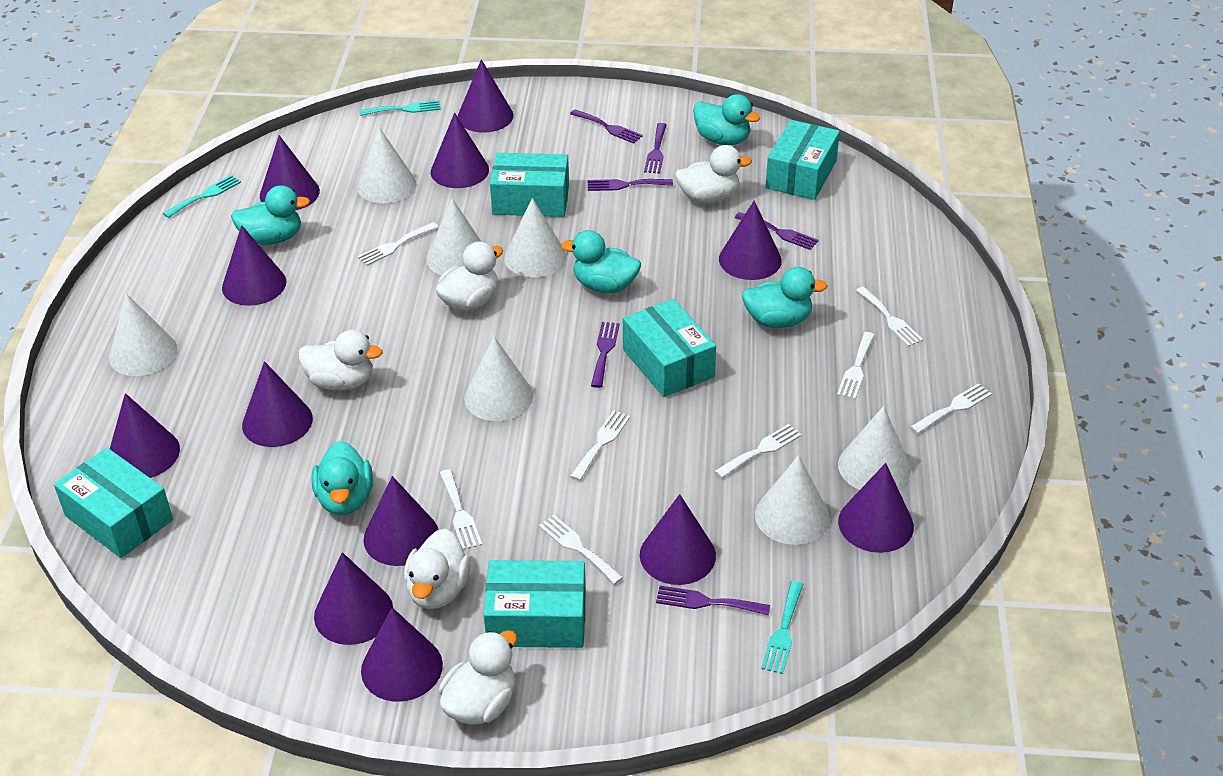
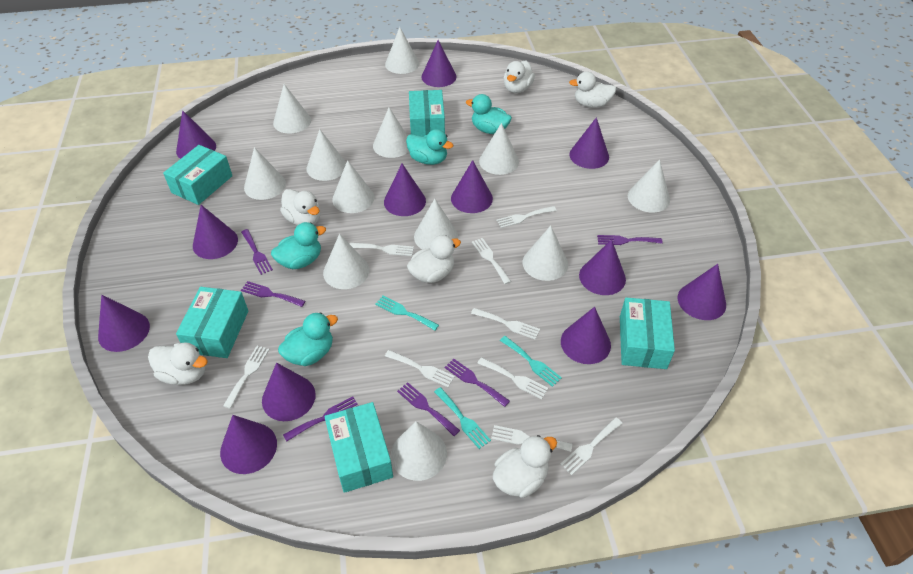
turquoise duck: [231,185,310,245] [312,441,373,515] [561,230,641,293] [693,94,761,145] [742,267,828,328] = 5 -> [271,222,326,269] [278,312,338,366] [406,129,453,165] [466,94,512,134] = 4
white cone: [109,293,177,376] [357,127,416,203] [426,198,482,275] [464,337,533,421] [504,198,567,277] [755,455,830,545] [838,406,911,490] = 7 -> [244,147,286,200] [273,84,311,134] [307,129,346,181] [323,234,369,289] [332,160,374,213] [373,107,409,158] [385,27,419,74] [391,421,447,481] [414,199,458,249] [479,123,519,175] [523,226,568,281] [628,159,670,212] = 12
white duck: [298,330,383,391] [404,529,470,609] [435,242,503,311] [439,630,517,725] [675,145,752,203] = 5 -> [148,342,208,385] [280,189,320,225] [407,235,461,283] [493,435,557,498] [504,61,535,93] [569,71,616,108] = 6
white fork: [357,222,439,266] [440,469,482,550] [539,515,624,584] [570,410,630,481] [715,424,802,478] [837,332,875,399] [856,286,923,347] [910,383,992,434] = 8 -> [223,346,270,409] [350,243,414,256] [385,350,455,387] [471,308,540,340] [472,238,511,284] [478,357,548,399] [491,425,572,452] [496,206,557,228] [560,417,623,475] = 9

